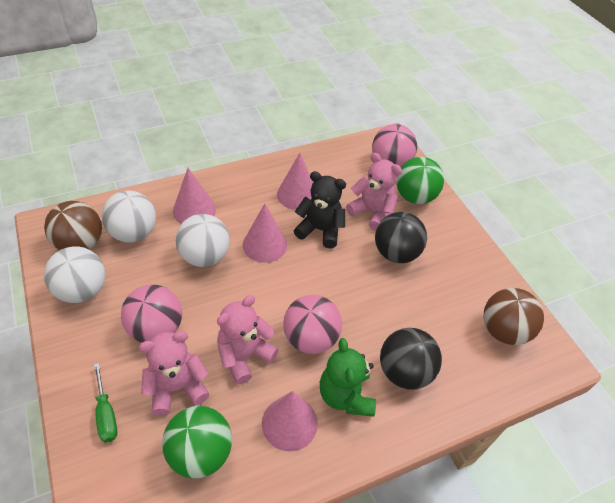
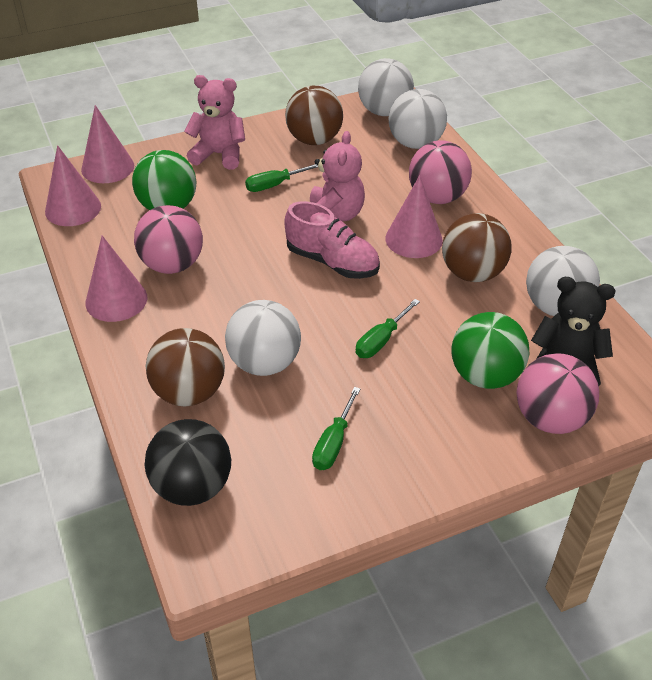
black ball: [375,212,427,263] [380,328,442,390] = 2 -> [145,419,231,506] = 1
brown ball: [44,201,102,251] [484,288,544,345] = 2 -> [146,328,225,406] [285,86,343,145] [442,213,511,282] = 3
green screwdriver: [94,363,117,443] = 1 -> [245,164,318,192] [312,387,360,470] [356,299,420,358] = 3
green teddy bear: [320,338,376,417] = 1 -> none = 0
pink shoe: none = 0 -> [284,201,380,279] = 1
pink teddy bear: [139,331,209,416] [217,295,279,384] [346,153,402,231] = 3 -> [184,75,245,170] [310,131,365,221] = 2
white ball: [44,247,105,303] [102,191,156,242] [176,214,230,267] = 3 -> [225,300,301,376] [358,58,414,116] [389,89,447,149] [526,246,600,316] = 4

